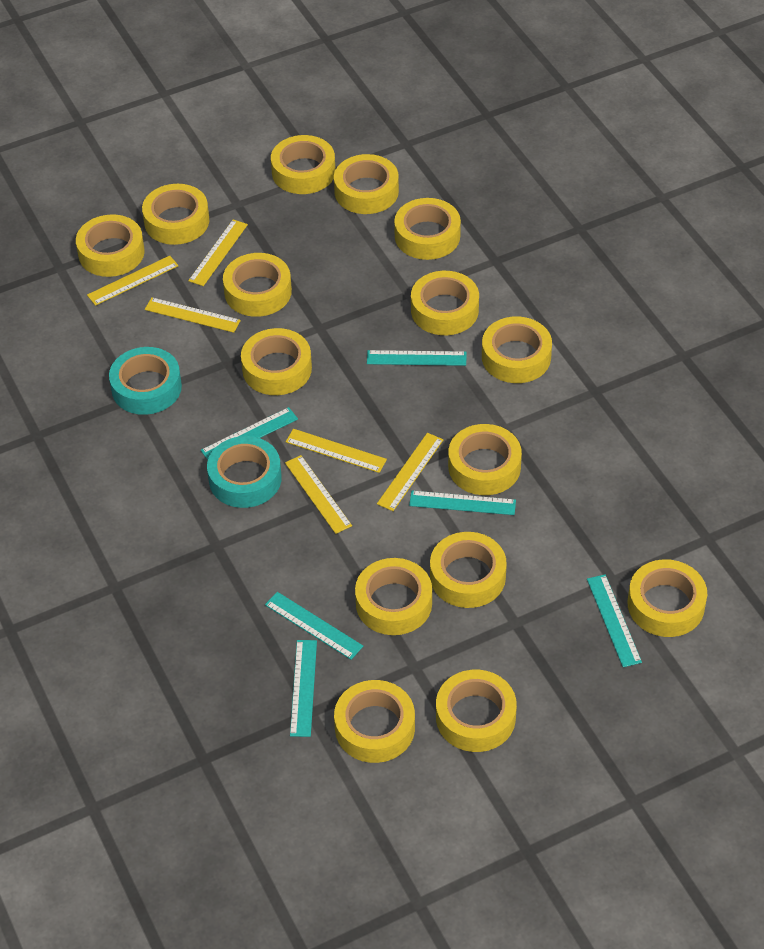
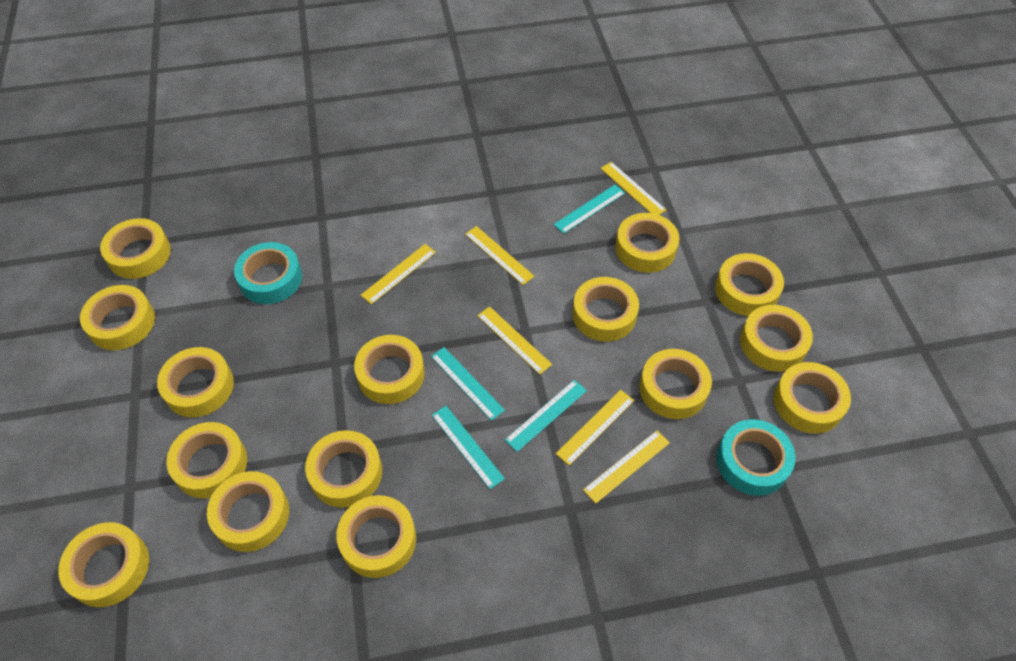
turquoise ruler: [201,407,298,460] [265,592,363,660] [290,640,317,737] [367,350,466,366] [409,491,516,515] [587,574,642,667] = 6 -> [431,347,505,421] [432,406,505,489] [505,380,587,452] [554,185,625,234] = 4

